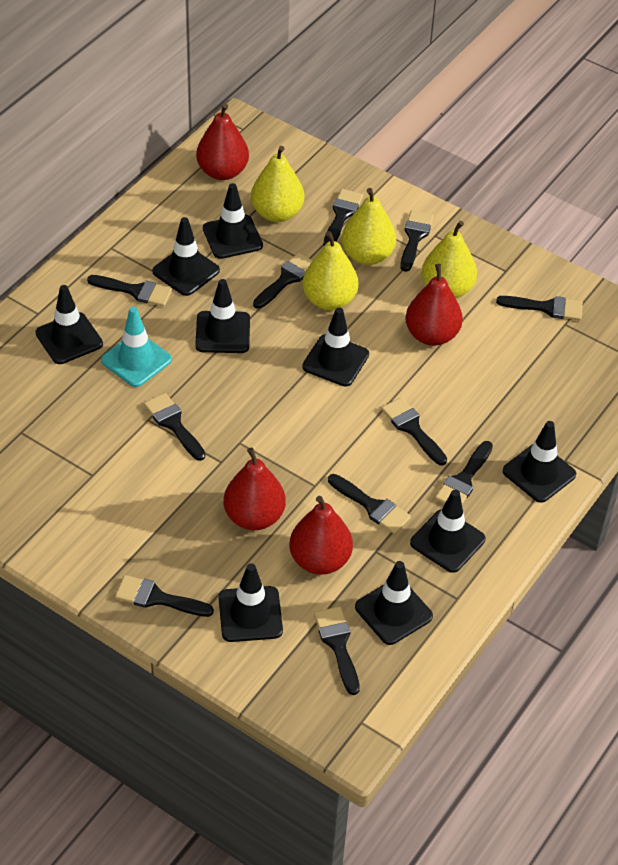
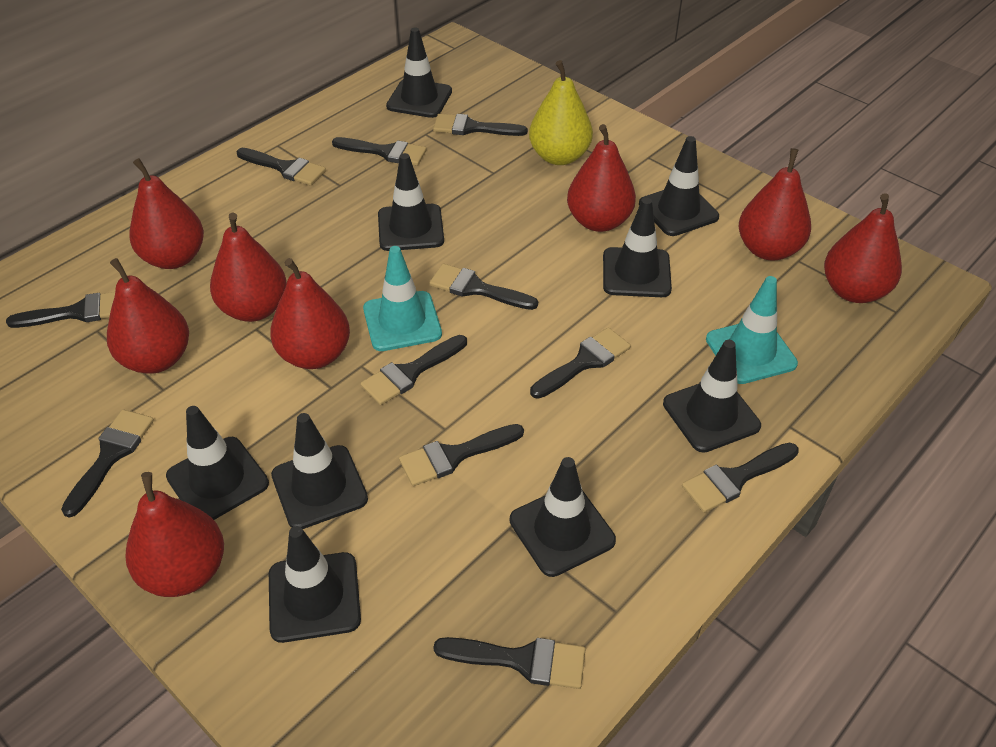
red pear: [196,104,249,180] [224,448,286,530] [289,496,353,575] [406,264,463,346] = 4 -> [107,258,189,374] [126,472,224,597] [129,158,204,269] [210,212,287,322] [270,258,350,369] [567,124,636,232] [739,148,811,260] [824,193,902,303] = 8
turquoise traffic cone: [101,307,172,387] = 1 -> [363,246,442,351] [706,276,798,384] = 2
yellow pear: [251,146,304,222] [302,231,358,310] [342,188,396,265] [421,221,477,298] = 4 -> [529,60,593,165] = 1

